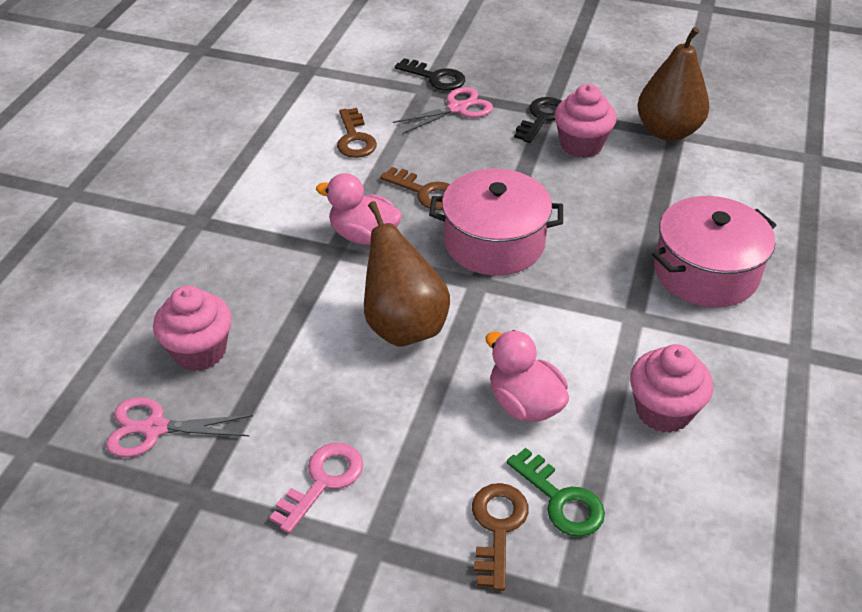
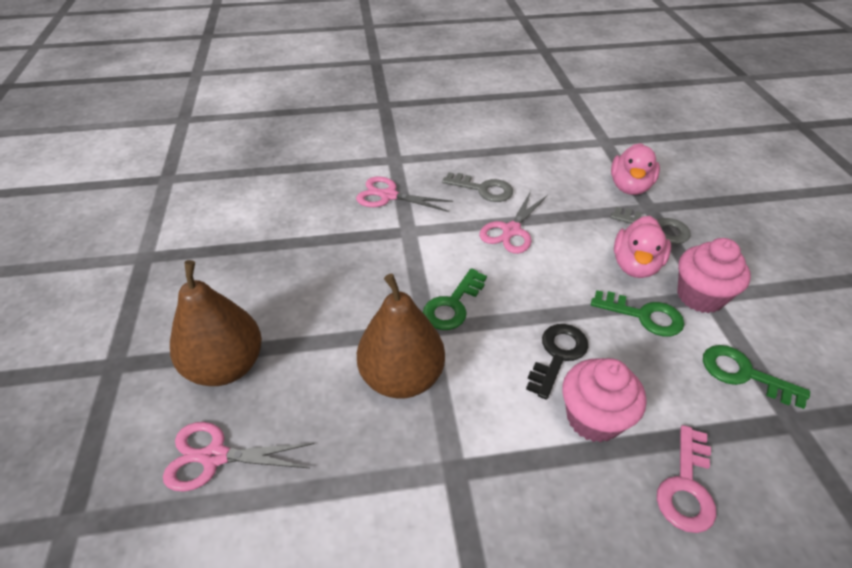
black key: [395,58,465,91] [514,97,562,143] = 2 -> [526,324,588,400] = 1
brown key: [337,108,377,158] [380,167,450,210] [472,483,528,591] = 3 -> none = 0
green key: [507,448,605,537] = 1 -> [423,268,487,330] [591,290,684,337] [703,345,810,409] = 3
grey key: none = 0 -> [442,172,513,202] [610,207,691,244] = 2
pink cupcake: [153,286,232,371] [554,84,617,158] [630,344,713,433] = 3 -> [562,358,646,443] [677,238,751,313] = 2
pink pot: [429,169,563,275] [652,196,776,307] = 2 -> none = 0
pink scissors: [106,397,253,457] [393,87,493,134] = 2 -> [163,422,314,492] [356,176,453,212] [479,191,548,254] = 3

